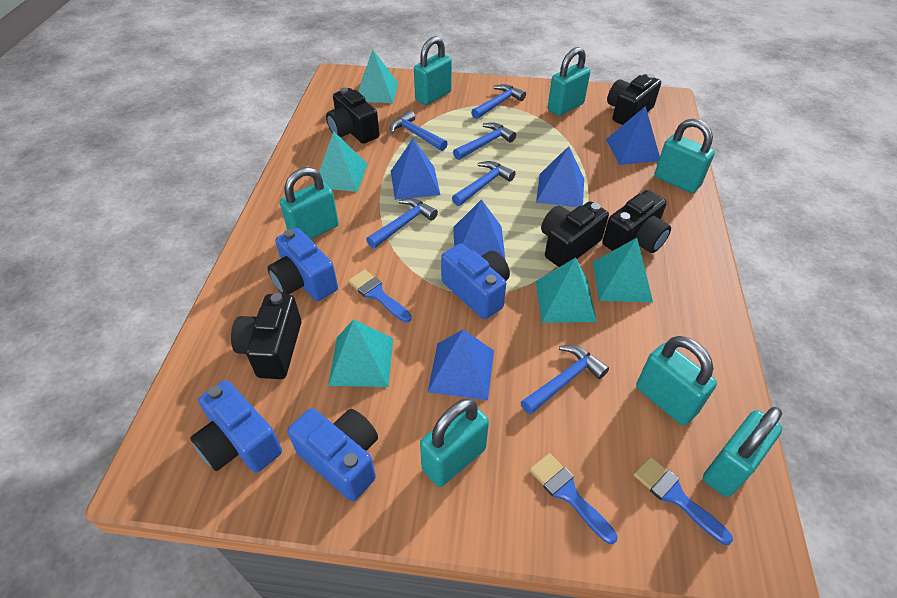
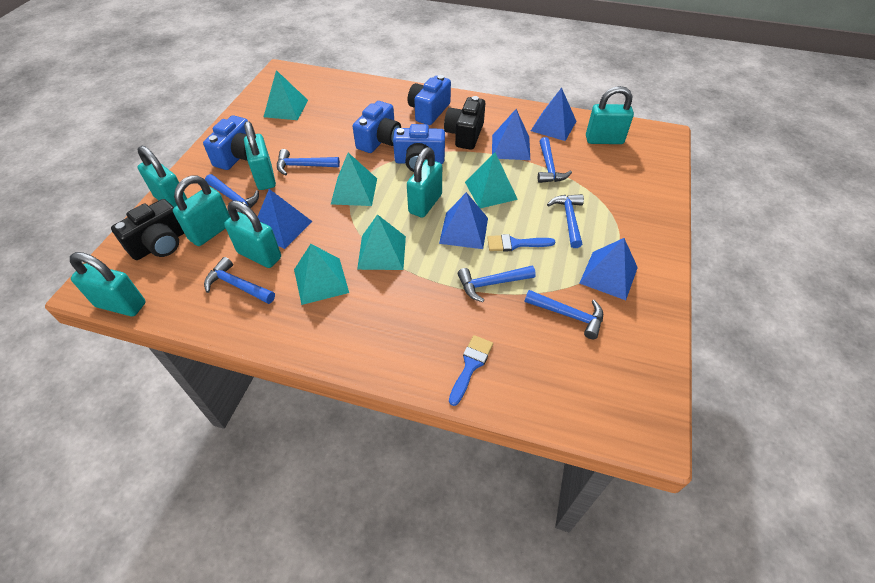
black camera: [231,293,301,379] [326,87,379,144] [541,201,609,267] [602,190,671,253] [607,74,661,125] = 5 -> [111,199,184,260] [444,96,485,150] = 2
blue brush: [348,269,412,322] [530,453,617,544] [634,457,733,545] = 3 -> [449,335,493,406] [487,234,555,252] = 2
blue hammer: [366,198,438,248] [390,110,448,151] [452,161,516,206] [453,123,516,160] [471,84,526,119] [521,345,609,415] = 6 -> [204,257,275,304] [205,174,259,214] [277,149,340,175] [458,266,536,302] [525,290,603,339] [538,137,572,183] [547,194,584,248] = 7

